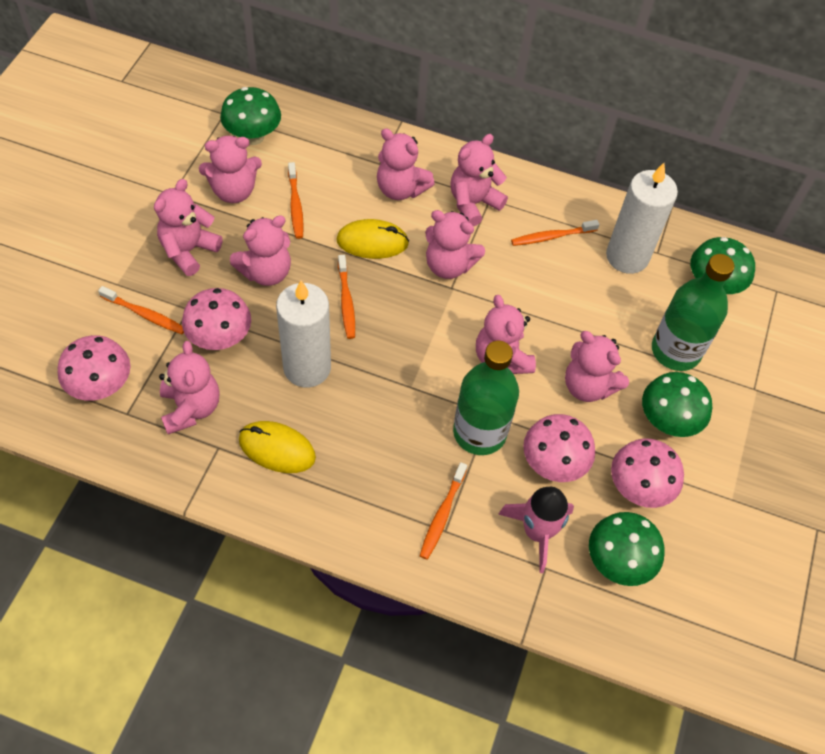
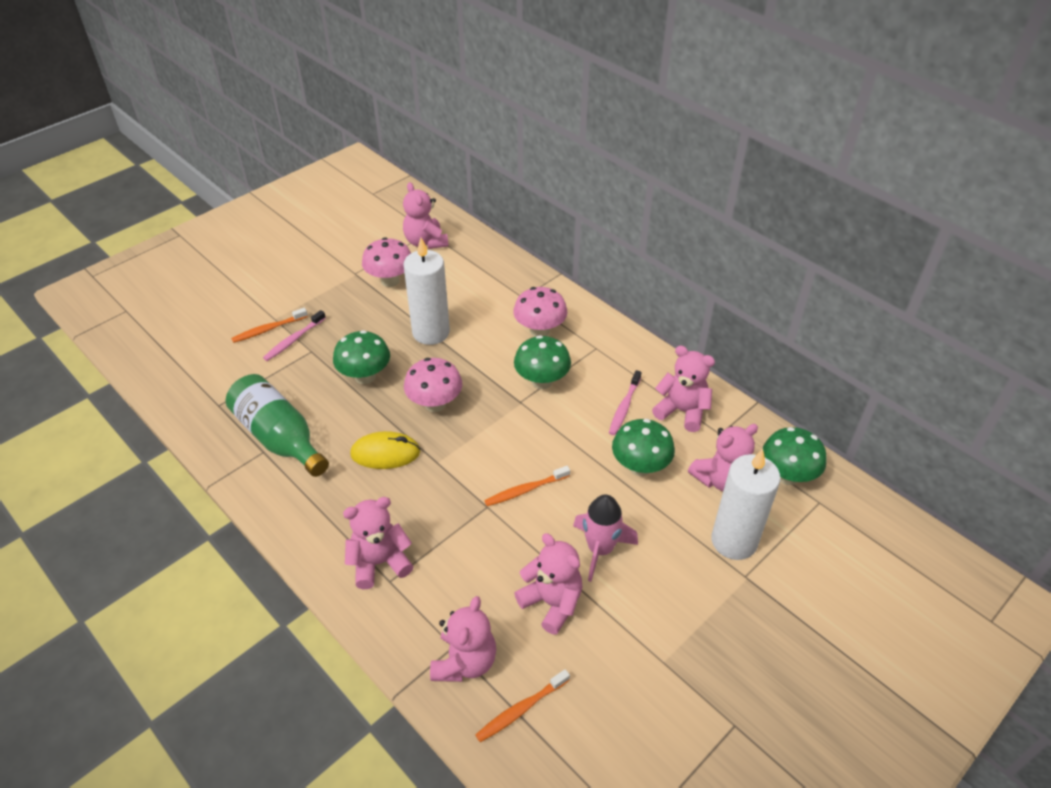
green bottle: [453,341,519,455] [652,254,734,371] = 2 -> [226,374,329,477] = 1
orange toothbrush: [98,286,184,334] [288,162,304,239] [338,255,355,339] [420,462,467,560] [511,220,599,246] = 5 -> [231,308,308,343] [475,669,570,742] [484,466,570,506] = 3
pink mushroom: [58,335,130,401] [182,288,251,350] [523,414,595,482] [611,438,684,508] = 4 -> [362,237,411,287] [404,358,462,412] [513,287,567,337] = 3
pink teddy bear: [154,179,223,276] [159,341,220,434] [199,136,262,203] [230,215,291,286] [377,128,435,200] [425,210,485,279] [450,134,508,226] [476,295,536,374] [565,331,629,402] = 9 -> [343,497,414,589] [403,182,449,249] [430,596,496,682] [514,533,582,635] [652,346,715,432] [688,424,758,491] = 6
pink toothbrush: none = 0 -> [263,310,326,361] [609,370,642,435] = 2
yellow mouse: [239,421,316,473] [336,219,409,259] = 2 -> [350,431,420,469] = 1

